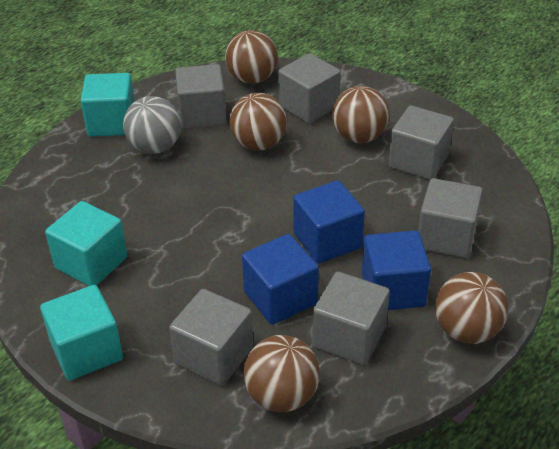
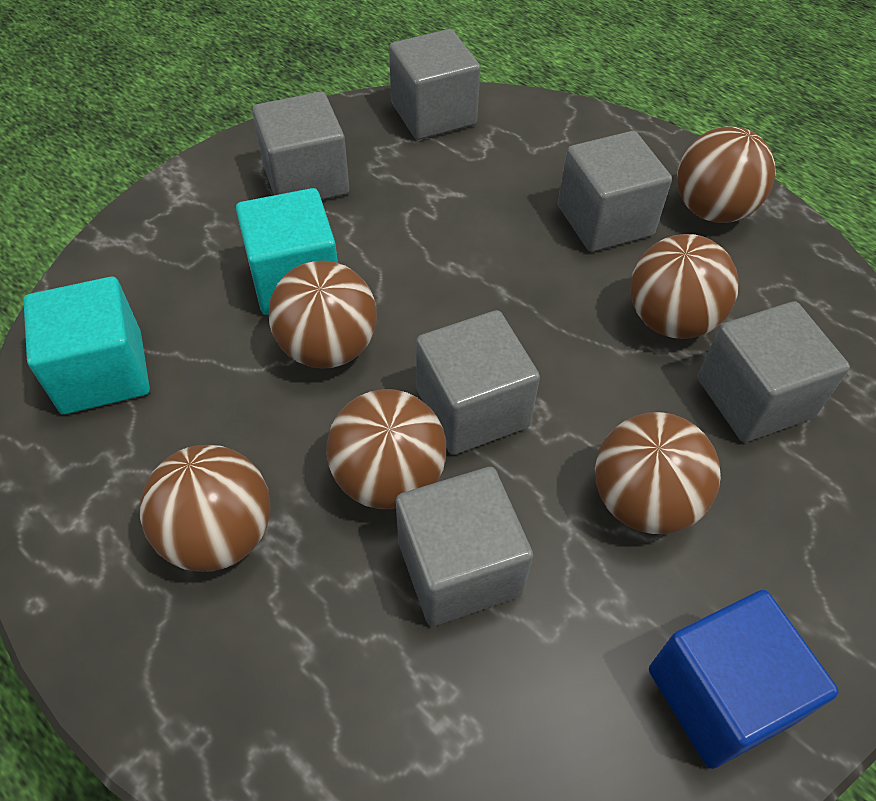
blue cube: [242,234,319,325] [293,180,365,264] [362,230,431,310] = 3 -> [649,590,839,769] = 1
brown ball: [225,30,278,84] [229,93,287,151] [243,335,320,412] [332,86,389,143] [435,272,508,344] = 5 -> [140,445,271,572] [269,261,377,369] [326,389,446,509] [595,412,721,534] [630,234,739,339] [677,126,776,223] = 6
grey ball: [123,96,181,154] = 1 -> none = 0
turquoise cube: [40,285,123,381] [45,201,127,286] [81,73,135,137] = 3 -> [23,277,150,414] [236,188,338,315] = 2

